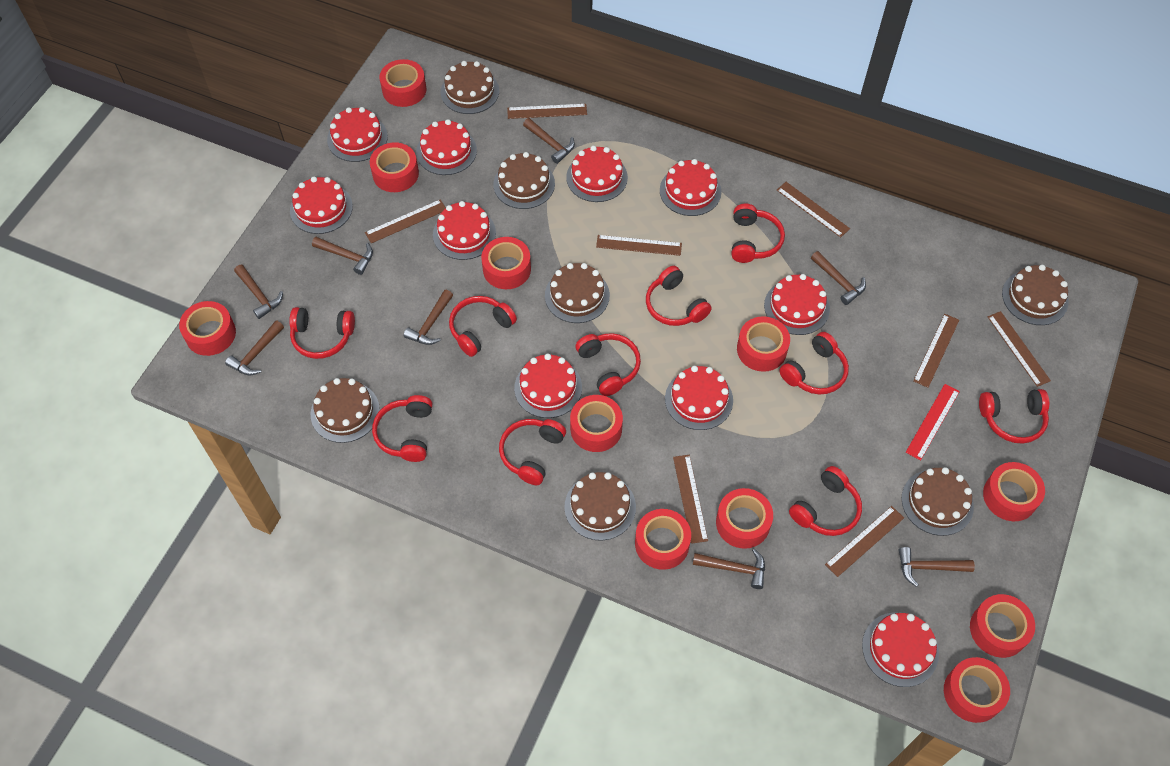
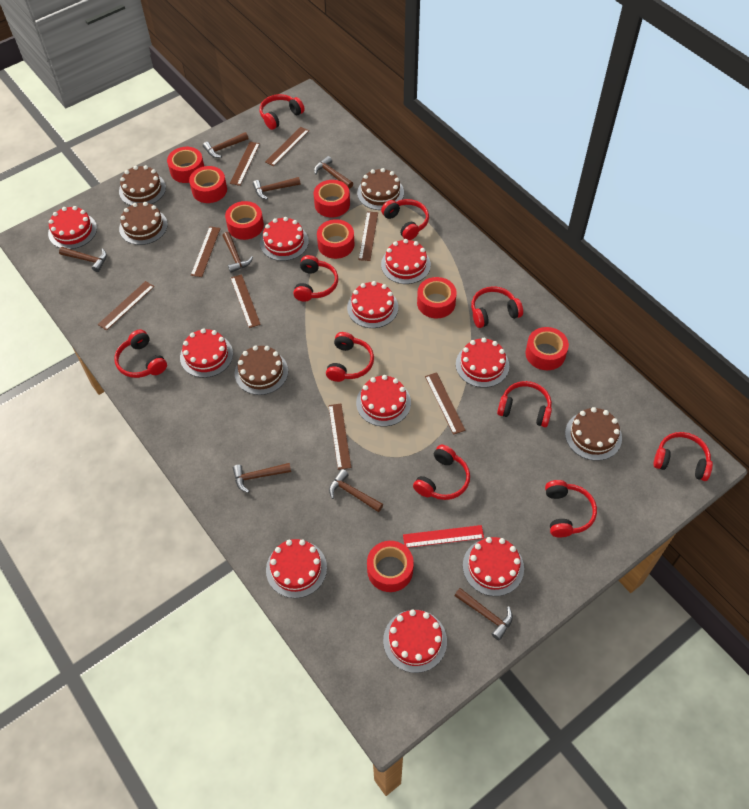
brown cake: [311,378,380,443] [441,61,499,114] [494,152,555,209] [545,263,610,323] [564,472,636,541] [902,467,974,536] [1002,265,1069,325] = 7 -> [119,165,166,206] [119,202,168,245] [235,345,288,395] [357,168,404,210] [565,407,622,461] = 5
red tape: [179,301,236,356] [370,142,419,192] [379,59,426,107] [481,237,531,289] [570,395,623,452] [635,509,691,570] [716,488,773,549] [737,316,790,372] [944,657,1010,723] [970,594,1035,658] [983,462,1045,521] = 11 -> [167,147,204,183] [189,166,227,203] [225,201,264,240] [314,180,350,218] [317,219,354,259] [367,541,414,592] [417,277,457,318] [526,327,569,370] = 8

